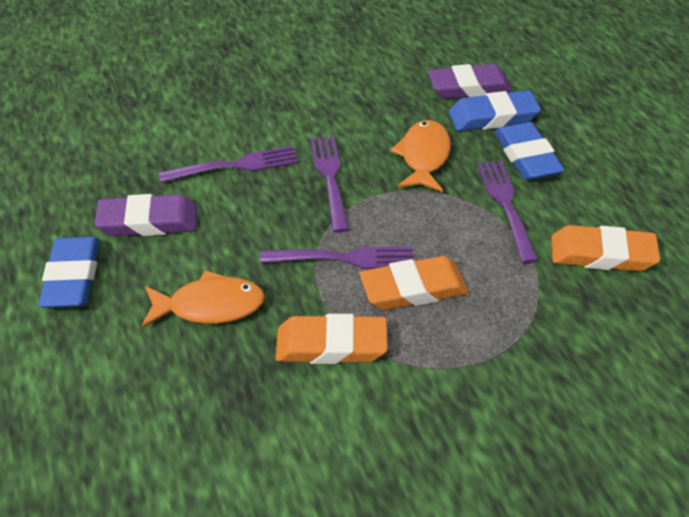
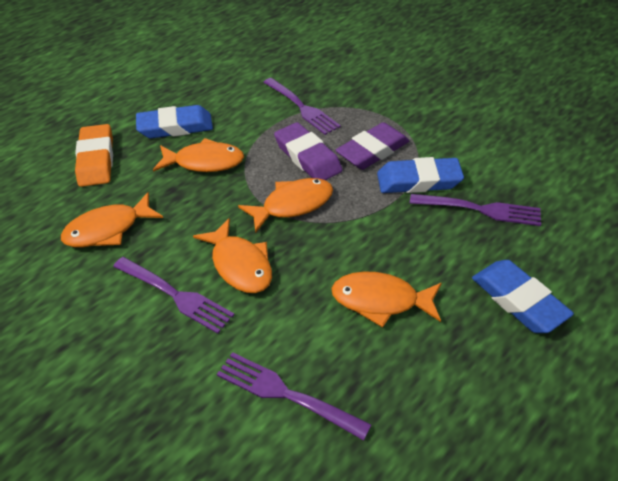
orange eraser: [275,314,388,364] [360,256,469,310] [551,225,660,271] = 3 -> [75,124,113,187] = 1
orange fish: [141,270,265,328] [390,120,451,192] = 2 -> [61,192,163,247] [153,138,244,172] [193,218,272,293] [238,178,333,233] [331,271,442,328] = 5

